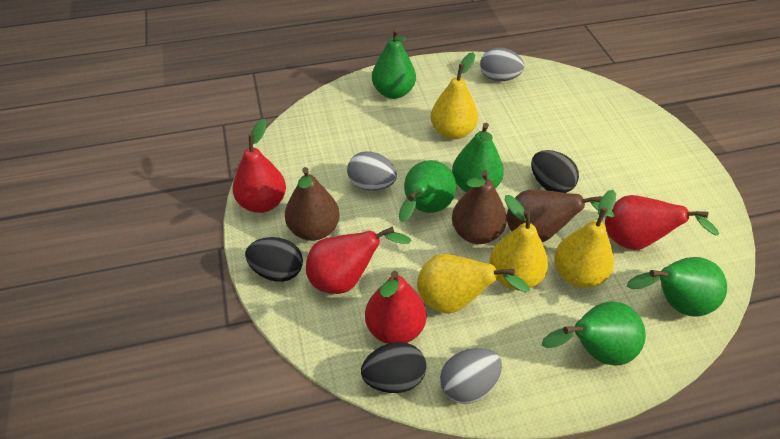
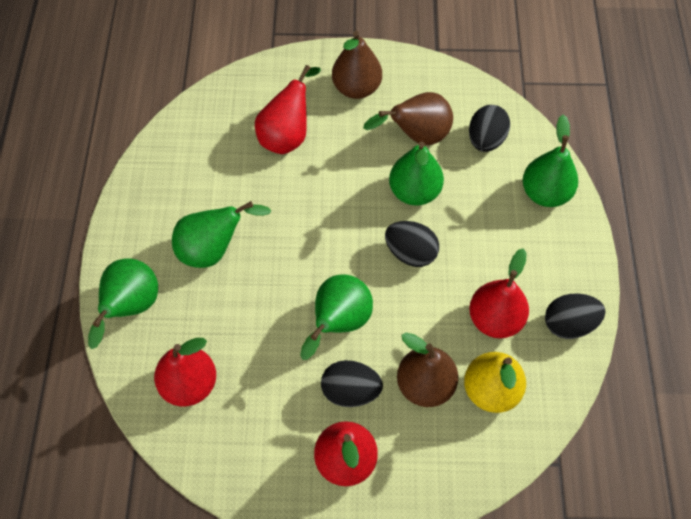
black egg: [245,237,303,282] [361,342,426,393] [531,150,579,193] = 3 -> [321,360,383,407] [385,221,439,267] [469,105,510,152] [545,293,605,339] = 4
grey egg: [347,152,397,191] [440,348,502,404] [480,47,524,81] = 3 -> none = 0
yellow pear: [417,254,530,314] [431,52,478,139] [489,195,548,290] [554,190,616,288] = 4 -> [464,352,526,413] = 1

